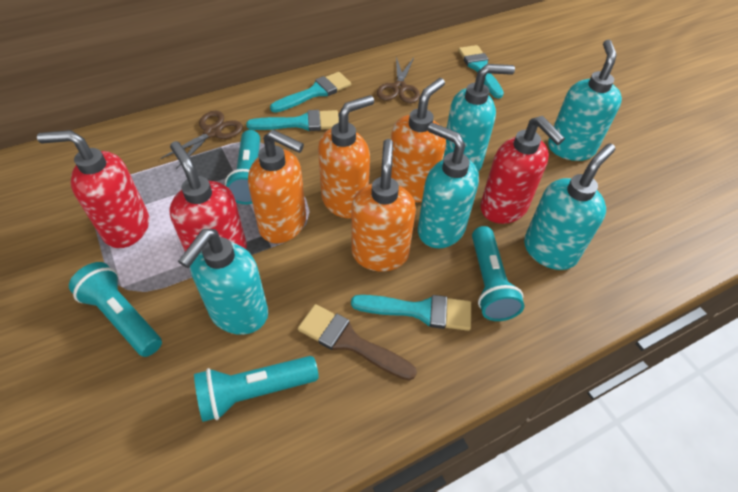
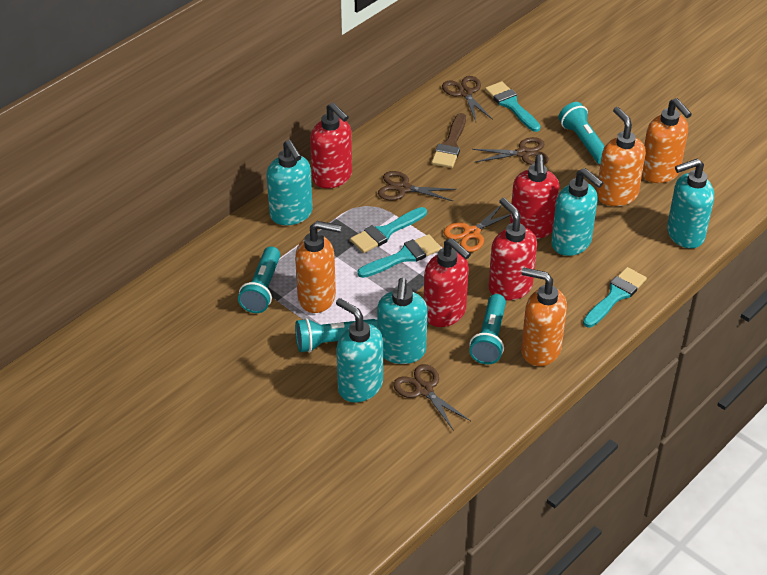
brown scissors: [160,111,243,169] [377,57,420,103] = 2 -> [378,171,457,201] [393,364,471,431] [442,76,493,121] [472,137,549,165] = 4
orange scissors: none = 0 -> [444,205,510,252] = 1
red soap dispenser: [37,130,149,248] [169,141,247,251] [480,116,565,224] = 3 -> [310,102,352,188] [424,238,471,327] [488,198,537,301] [510,154,559,239] = 4

